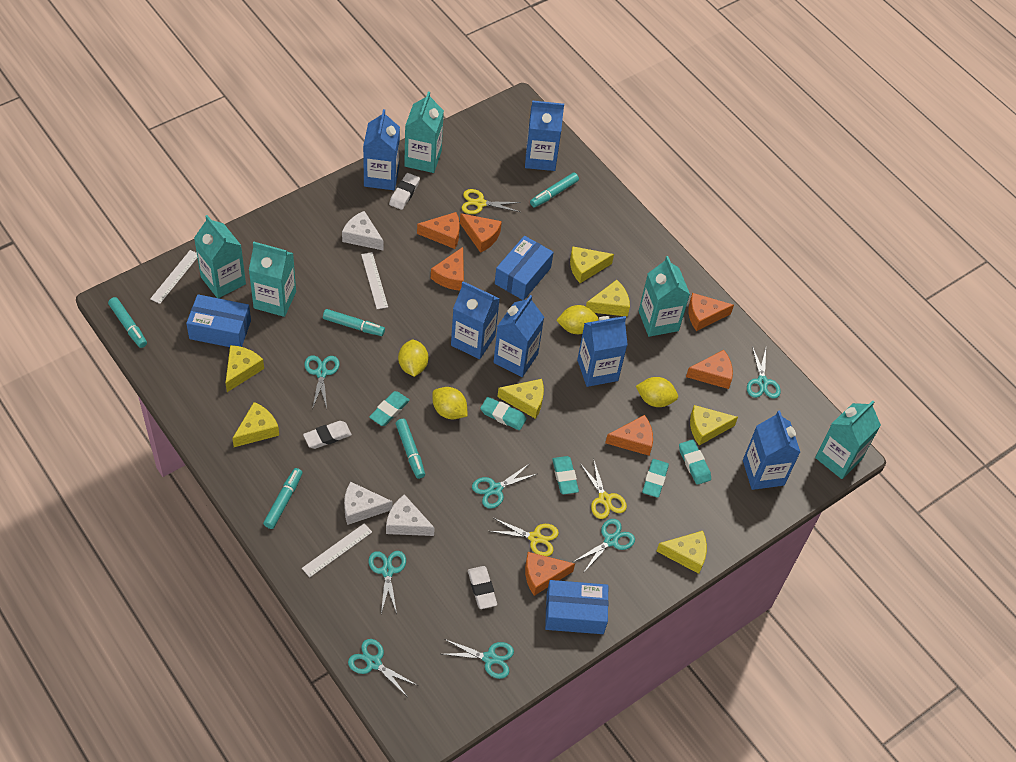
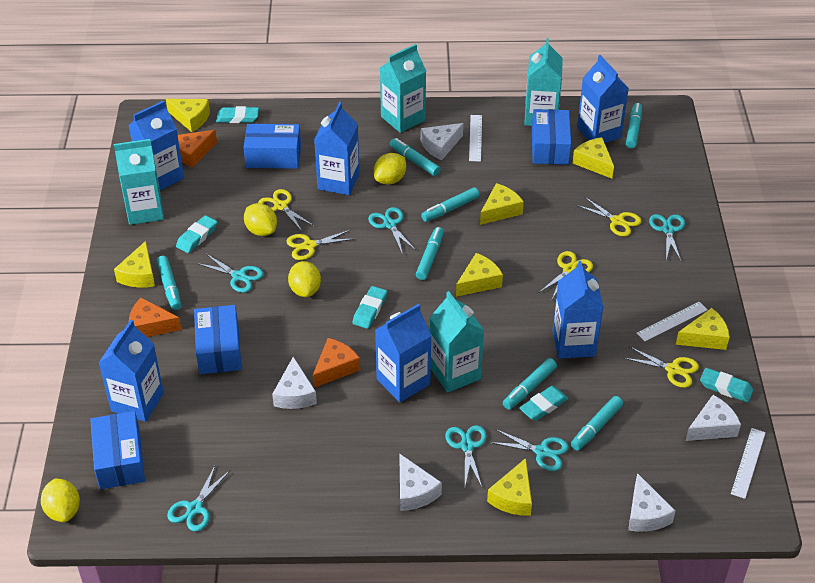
blue box: [186,294,251,347] [495,236,554,300] [545,580,609,634] = 3 -> [90,411,145,489] [194,305,242,374] [244,124,301,169] [532,109,571,165] = 4
orange cheese: [417,212,460,249] [431,247,464,290] [460,213,502,253] [525,552,575,596] [605,415,653,456] [686,350,733,389] [688,293,734,331] = 7 -> [129,298,181,337] [178,130,217,167] [313,338,360,388] = 3
turquoise carton: [194,215,246,298] [249,242,296,317] [404,91,444,173] [639,256,690,337] [815,400,881,479] = 5 -> [114,139,164,225] [380,44,426,133] [430,291,484,393] [524,38,563,126] = 4
turquoise marker: [108,297,147,348] [263,468,302,529] [323,309,385,336] [396,419,425,479] [530,173,579,208] = 5 -> [156,256,181,310] [390,138,441,176] [416,227,444,280] [421,187,480,222] [503,358,557,410] [571,396,623,451] [626,103,642,149] = 7
turquoise scissors: [304,355,339,409] [348,639,418,696] [369,551,406,614] [443,639,514,679] [472,463,537,509] [573,519,635,573] [747,346,781,399] = 7 -> [167,466,229,531] [197,254,264,293] [368,207,416,254] [445,425,487,487] [489,429,569,471] [649,214,685,261] = 6
white cheese: [342,211,384,251] [344,482,393,525] [386,494,435,536] = 3 -> [272,357,317,409] [400,454,442,511] [421,123,463,160] [628,473,675,532] [686,395,741,441] = 5
white eraser: [303,421,352,449] [389,173,420,210] [468,566,497,609] = 3 -> none = 0
yellow scissors: [461,189,521,214] [490,518,559,556] [580,461,627,519] = 3 -> [258,189,314,231] [286,230,353,260] [538,251,593,299] [576,197,641,237] [624,346,699,388] = 5

